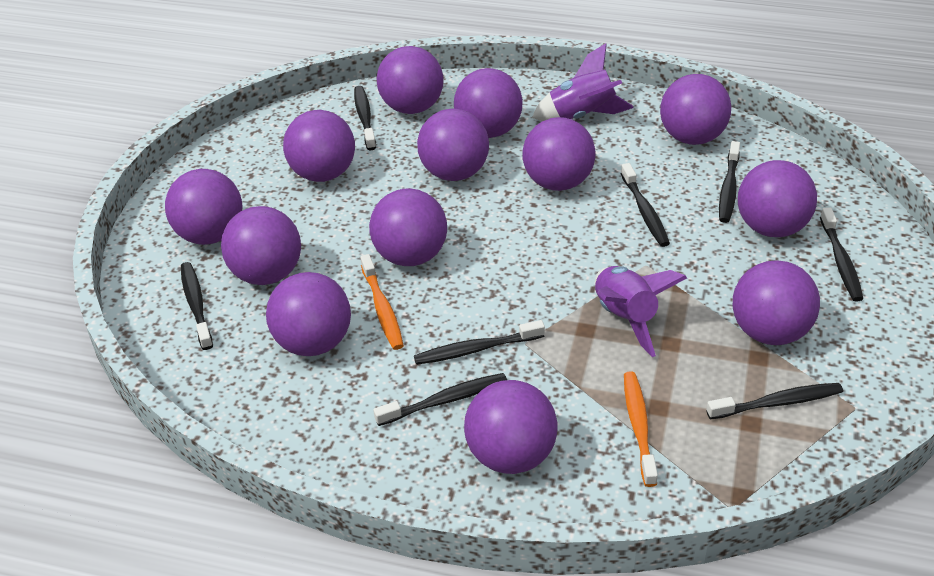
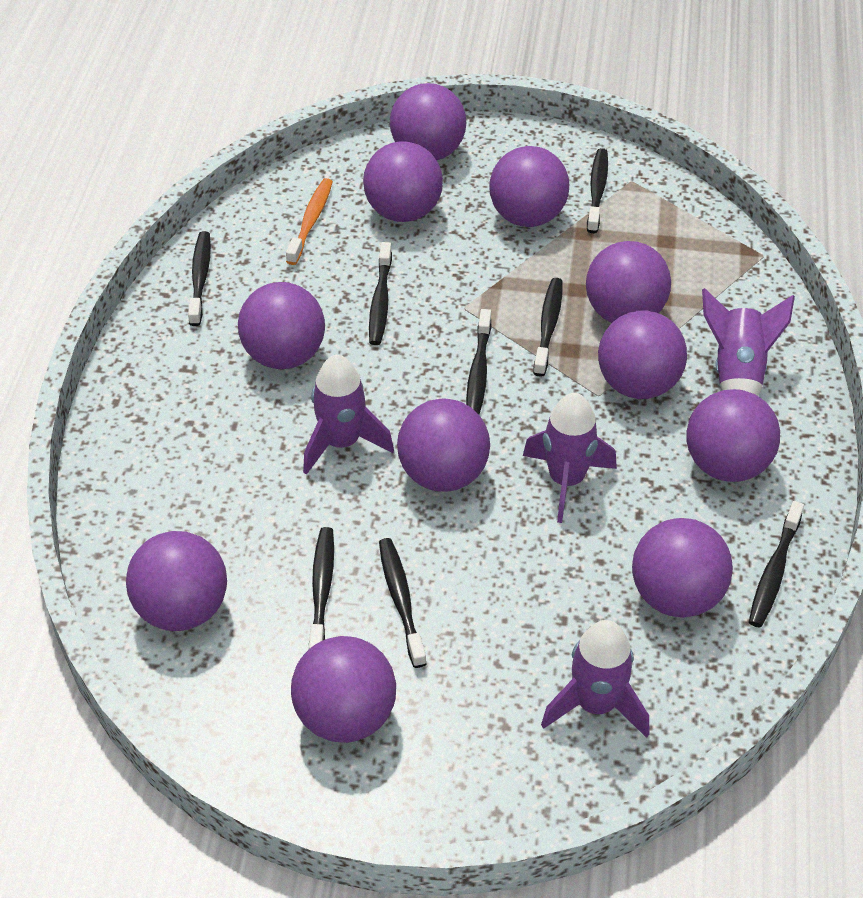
orange toothbrush: [360,254,404,350] [624,371,658,487] = 2 -> [286,178,333,265] = 1
purple ball: [165,169,242,245] [221,206,301,285] [266,272,351,356] [283,110,355,182] [369,189,447,266] [377,46,443,114] [417,109,489,181] [454,68,523,138] [464,380,558,474] [522,117,596,191] [660,74,731,145] [733,260,820,345] [738,160,817,237] = 13 -> [126,531,227,631] [238,282,325,369] [291,636,396,743] [363,141,443,222] [390,83,467,160] [397,399,490,492] [490,146,569,227] [586,241,671,323] [598,311,687,399] [632,518,733,618] [686,389,780,482] = 11
purple rocket: [532,43,634,121] [595,266,687,357] = 2 -> [303,355,394,475] [523,393,617,523] [541,620,650,738] [702,288,795,396] = 4

